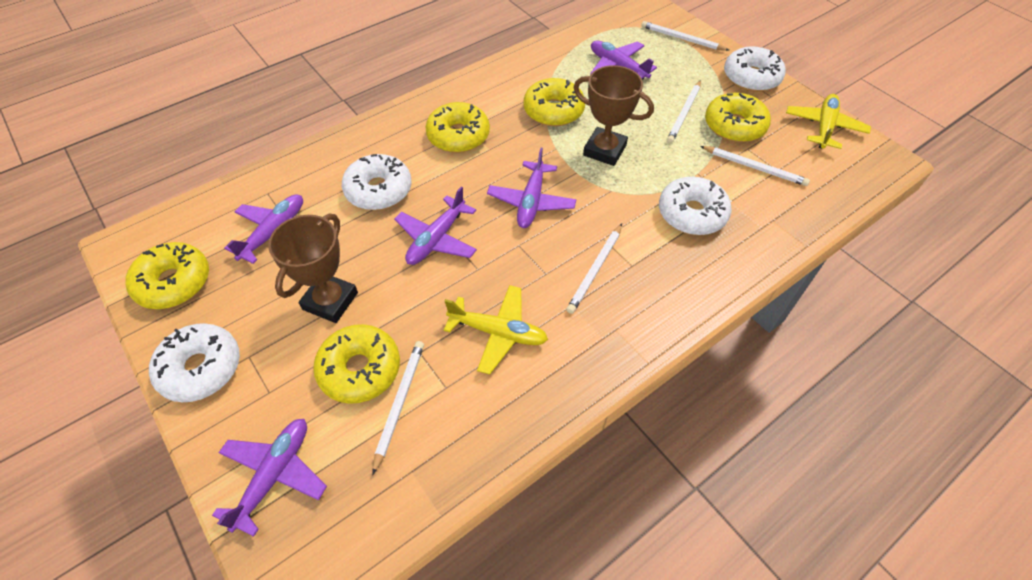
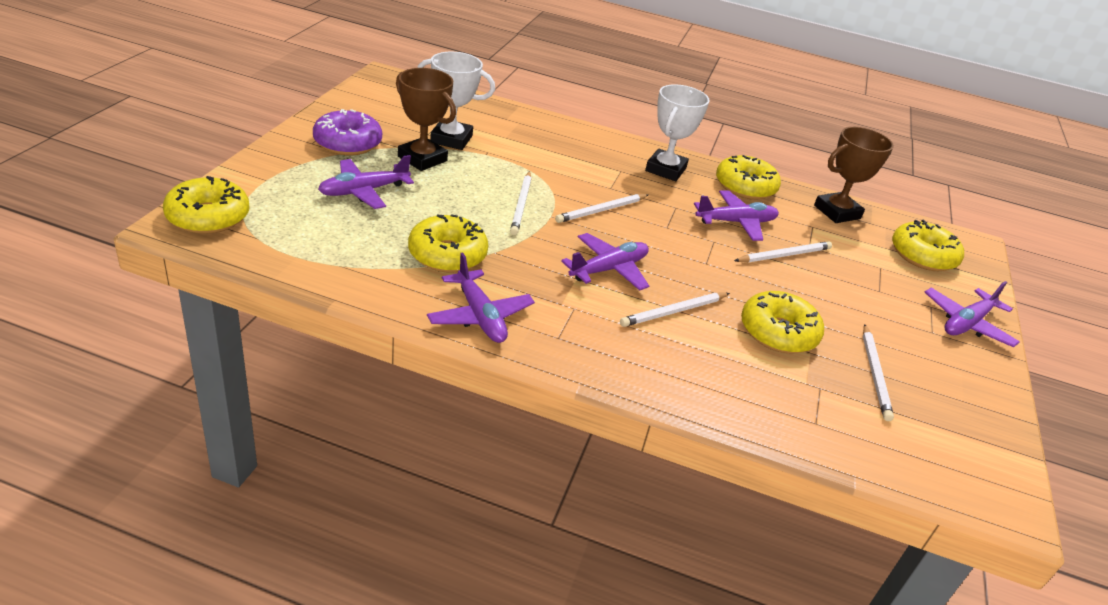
purple donut: none = 0 -> [313,109,382,155] = 1
white donut: [149,323,240,402] [342,154,412,210] [659,177,732,235] [724,46,786,92] = 4 -> none = 0
white trophy: none = 0 -> [417,52,495,150] [645,84,709,181] = 2
yellow plane: [444,285,548,375] [786,94,871,149] = 2 -> none = 0

